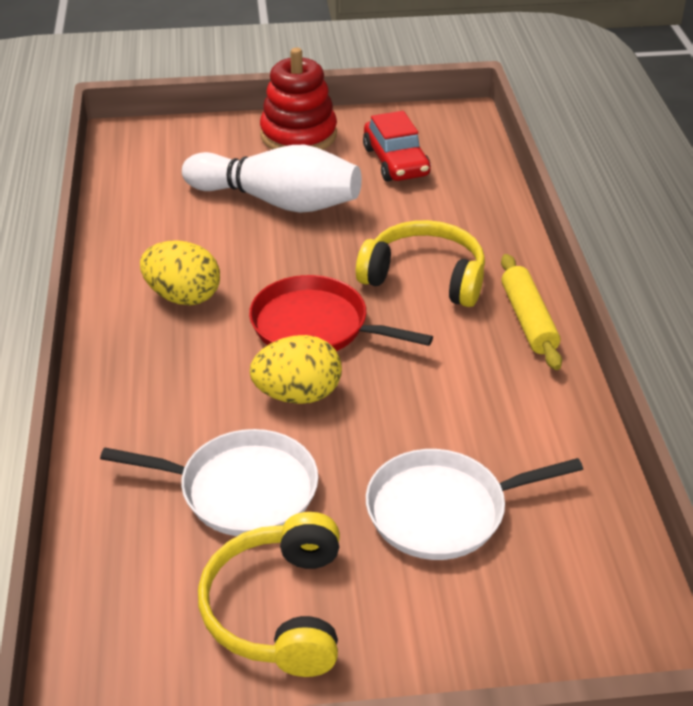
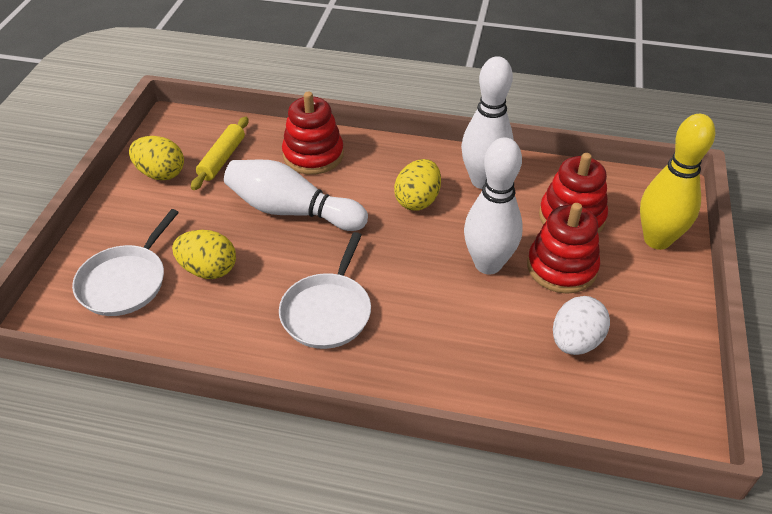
red car: [363,111,431,182] = 1 -> none = 0
red pan: [249,275,433,351] = 1 -> none = 0
red stacking toy: [260,48,337,150] = 1 -> [282,92,344,175] [527,203,600,294] [539,153,608,234] = 3
white bowling pin: [182,145,362,213] = 1 -> [224,160,368,231] [461,56,514,189] [464,137,523,275] = 3
white egg: none = 0 -> [553,296,610,355] = 1
yellow bowling pin: none = 0 -> [640,114,715,250] = 1
yellow egg: [140,240,220,305] [250,335,342,404] = 2 -> [129,136,184,180] [172,230,236,279] [394,159,441,210] = 3
yellow headphones: [198,512,340,677] [356,220,485,307] = 2 -> none = 0

